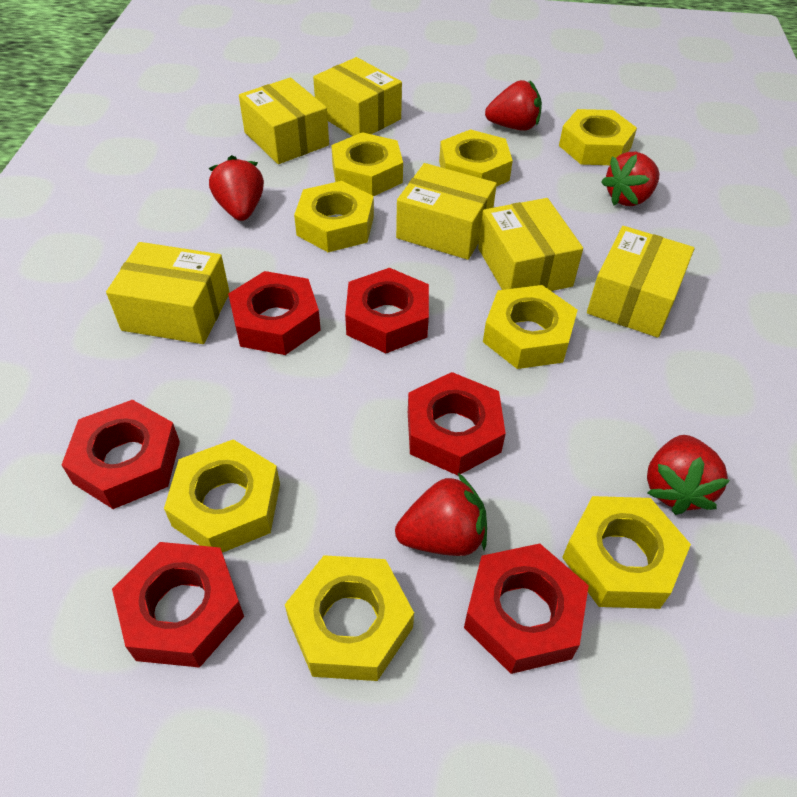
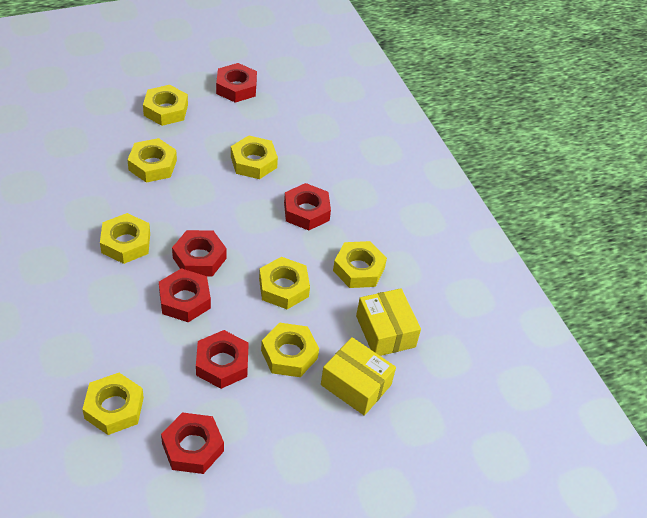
red strawberry: [209,155,264,221] [395,473,487,556] [485,80,542,131] [601,152,659,206] [647,435,730,515] = 5 -> none = 0
yellow box: [106,242,230,344] [239,77,329,164] [313,57,402,136] [396,163,497,260] [478,198,583,291] [587,226,694,338] = 6 -> [321,337,396,416] [356,288,421,356] = 2

